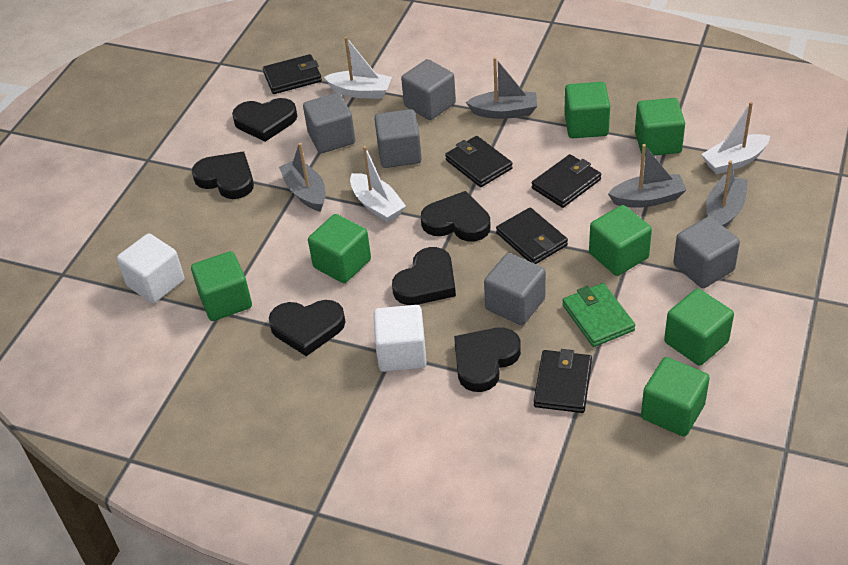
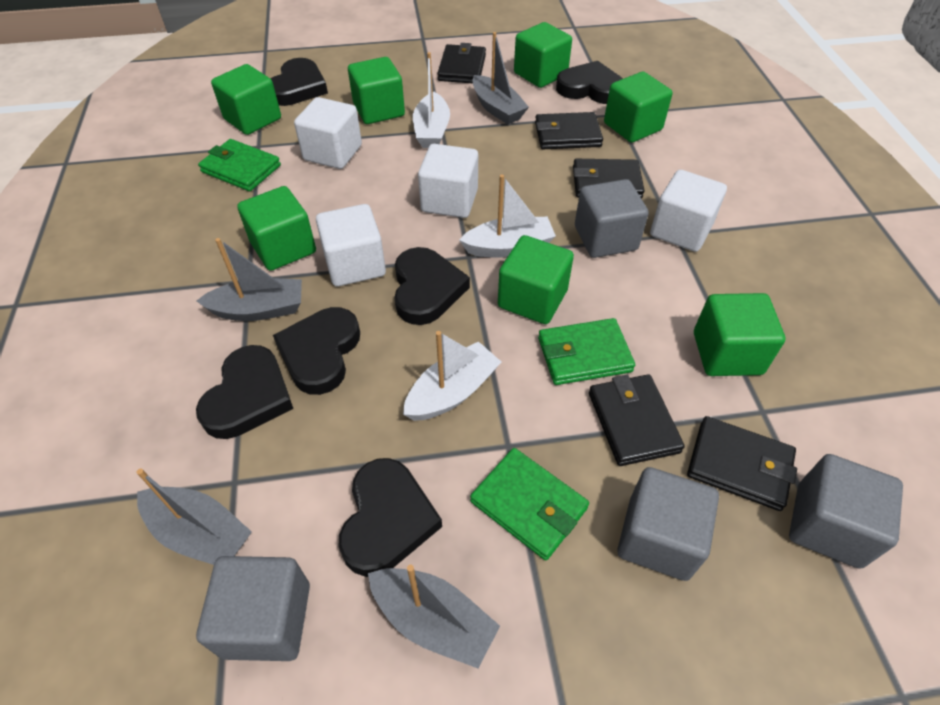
green wallet: [563,283,635,347] = 1 -> [198,139,281,191] [470,448,589,560] [538,318,635,385] = 3
grey cube: [303,93,355,153] [374,109,422,168] [401,59,456,120] [484,253,546,325] [673,216,740,288] = 5 -> [196,556,310,661] [575,179,649,258] [617,467,719,581] [789,454,903,569] = 4
white cube: [117,233,184,303] [374,305,427,372] = 2 -> [294,97,362,169] [316,204,386,286] [418,144,478,218] [650,170,727,252] = 4

